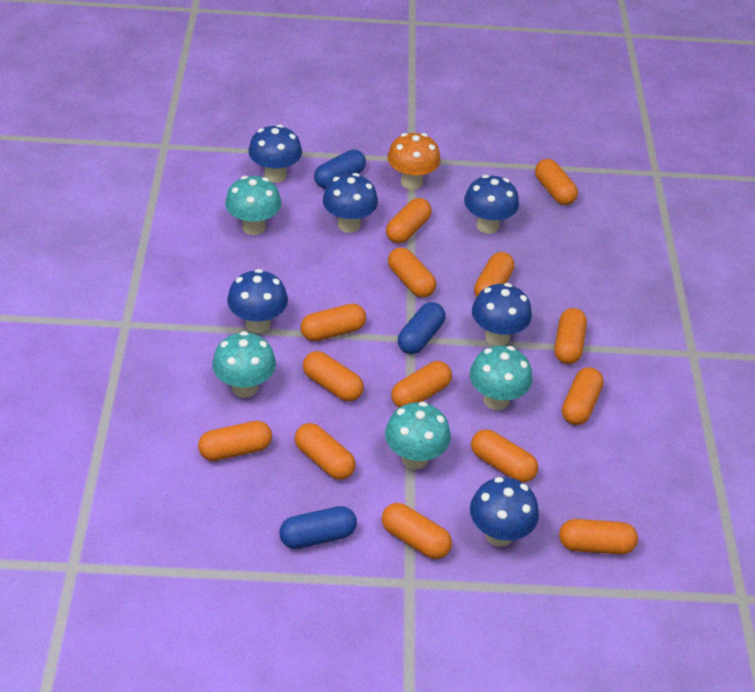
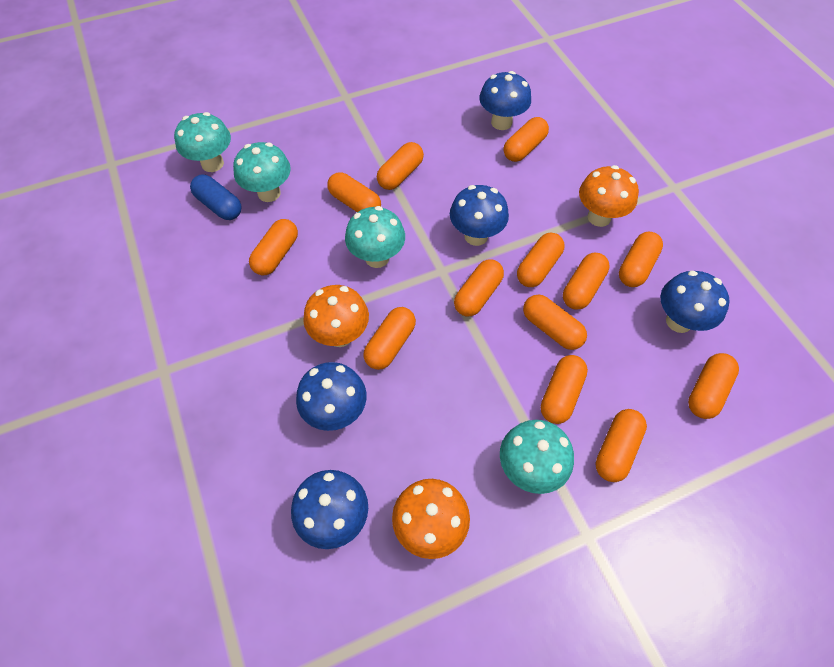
blue capsule: [279,506,357,549] [314,150,366,189] [398,302,446,354] = 3 -> [190,175,242,220] = 1
blue mushroom: [227,269,288,333] [249,124,302,183] [323,173,378,233] [464,175,519,234] [470,477,539,547] [472,283,532,346] = 6 -> [291,470,368,549] [296,362,367,431] [450,185,509,246] [479,71,531,130] [661,271,730,333] = 5
orange capsule: [198,421,272,461] [295,423,356,480] [300,304,366,341] [303,351,364,401] [382,503,452,559] [386,198,432,243] [388,247,436,298] [391,361,452,408] [471,429,538,482] [474,252,514,297] [535,159,578,205] [555,308,587,364] [559,519,638,554] [562,367,604,425] = 14 -> [249,219,298,275] [327,172,381,212] [363,307,416,370] [377,142,424,190] [454,259,504,316] [503,117,549,162] [517,233,564,287] [523,294,587,350] [541,355,588,424] [563,253,610,309] [595,409,647,482] [619,232,663,287] [688,353,739,419] = 13
orange mushroom: [388,133,441,190] = 1 -> [303,285,369,347] [392,479,470,559] [579,165,639,227] = 3

